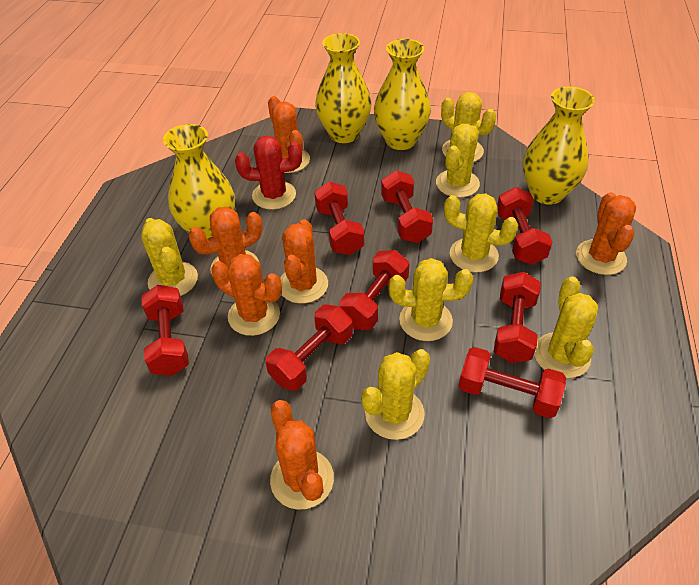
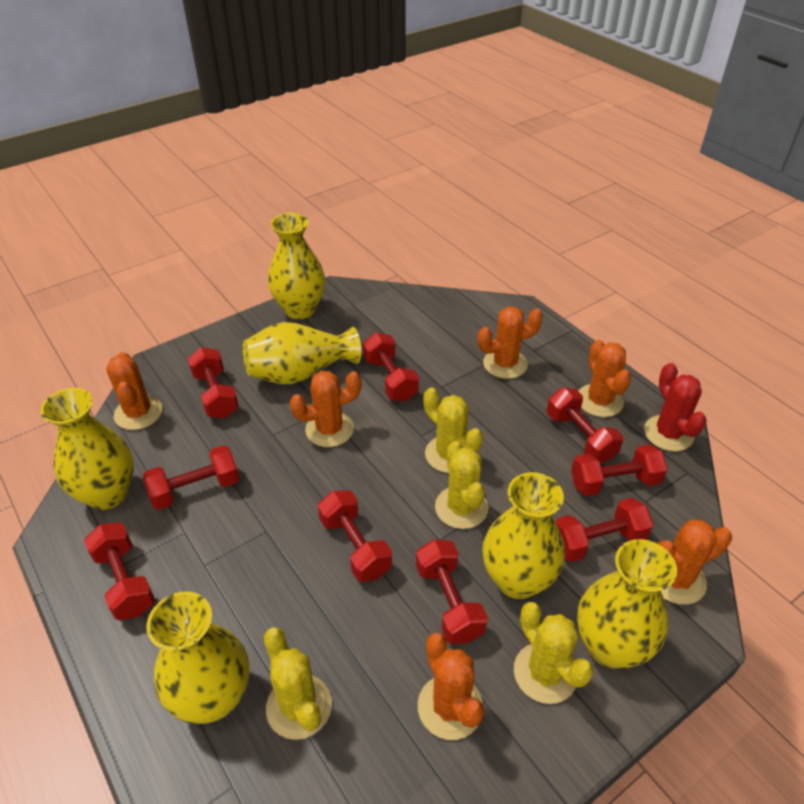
red dumbbell: [141,285,189,376] [266,304,353,391] [314,182,364,255] [339,250,410,330] [381,170,433,243] [459,347,566,418] [494,272,541,363] [497,187,552,265] = 8 -> [84,523,155,620] [143,445,239,510] [188,347,239,418] [318,490,392,582] [363,333,419,402] [416,540,488,644] [547,388,623,462] [555,498,653,562] [571,444,667,496] = 9
yellow cactus: [141,218,198,296] [361,349,430,440] [388,258,473,341] [436,124,480,198] [441,92,496,162] [444,194,519,272] [534,277,598,378] = 7 -> [264,627,332,740] [423,388,483,473] [435,441,488,529] [514,602,594,704] = 4
yellow vase: [163,124,235,239] [315,33,371,143] [374,39,431,150] [523,86,595,205] = 4 -> [40,388,134,510] [146,591,249,724] [243,322,361,384] [268,213,325,319] [482,472,565,599] [577,539,677,668] = 6

